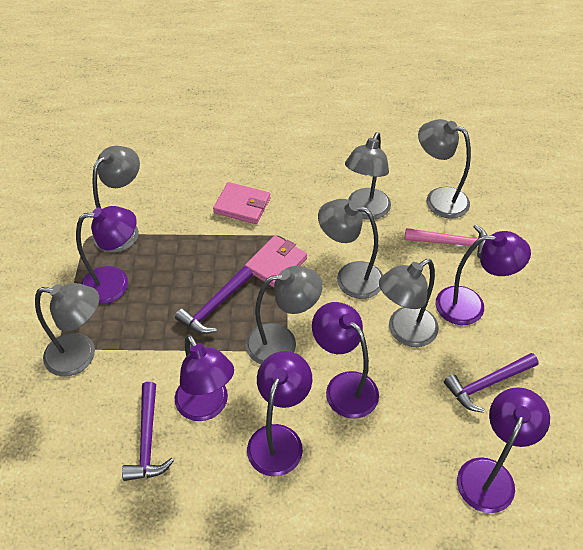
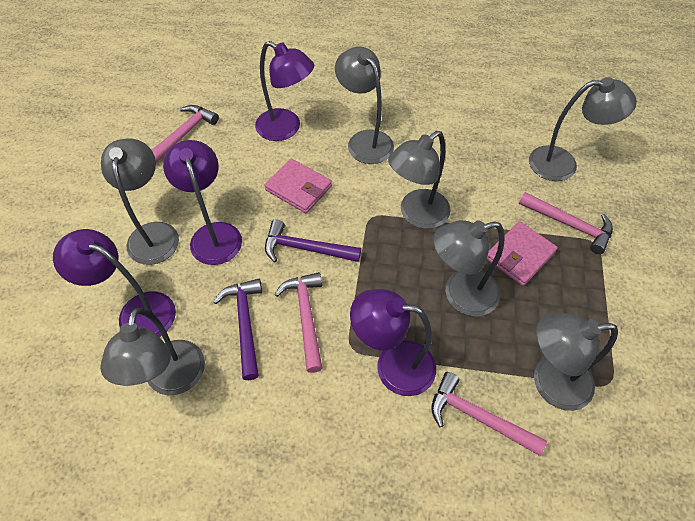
pink hammer: [405,224,487,259] = 1 -> [152,105,219,163] [274,272,322,373] [431,372,547,456] [519,192,613,254] = 4
purple hammer: [122,382,174,481] [175,266,253,334] [444,353,539,413] = 3 -> [213,279,262,380] [265,219,361,263] = 2
purple lamp: [76,206,136,304] [175,334,234,421] [247,351,312,476] [312,302,379,419] [436,231,531,325] [457,387,550,513] = 6 -> [53,229,176,337] [163,140,242,265] [255,41,314,141] [350,289,436,396] = 4

